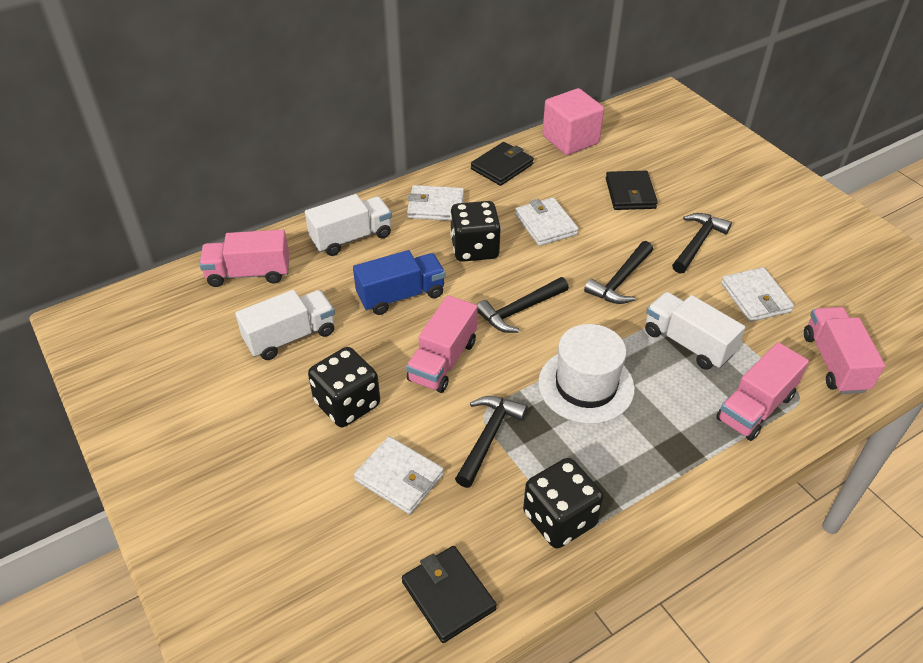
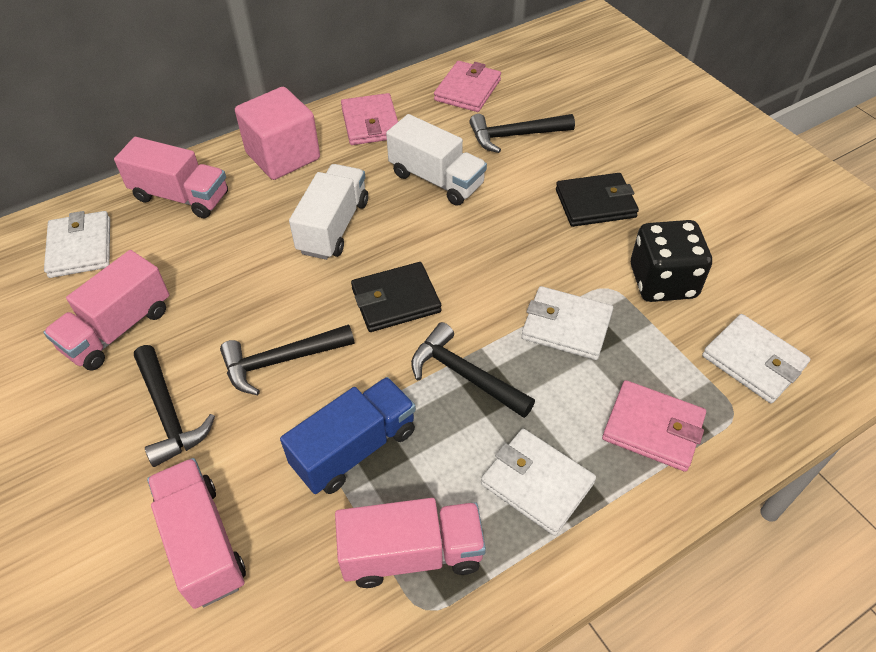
black dice: [308,347,380,427] [450,201,501,262] [523,458,604,549] = 3 -> [631,220,712,302] = 1
black wallet: [402,546,497,643] [471,142,534,186] [606,171,658,210] = 3 -> [351,262,441,332] [556,173,639,227] = 2
pink wallet: none = 0 -> [341,93,398,145] [434,61,501,112] [602,380,706,472] = 3
white hat: [538,324,635,424] = 1 -> none = 0
white truck: [235,290,335,360] [305,194,392,256] [645,292,745,370] = 3 -> [289,164,368,260] [386,114,487,206] = 2

